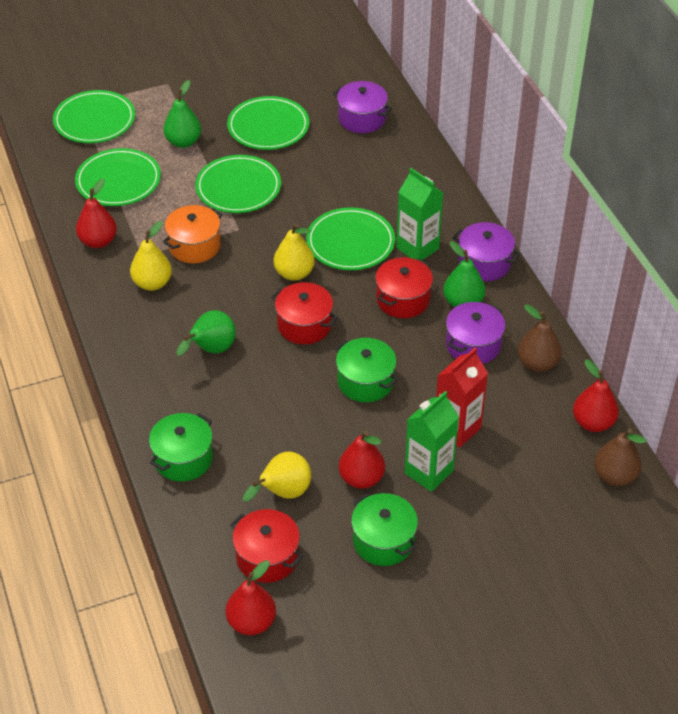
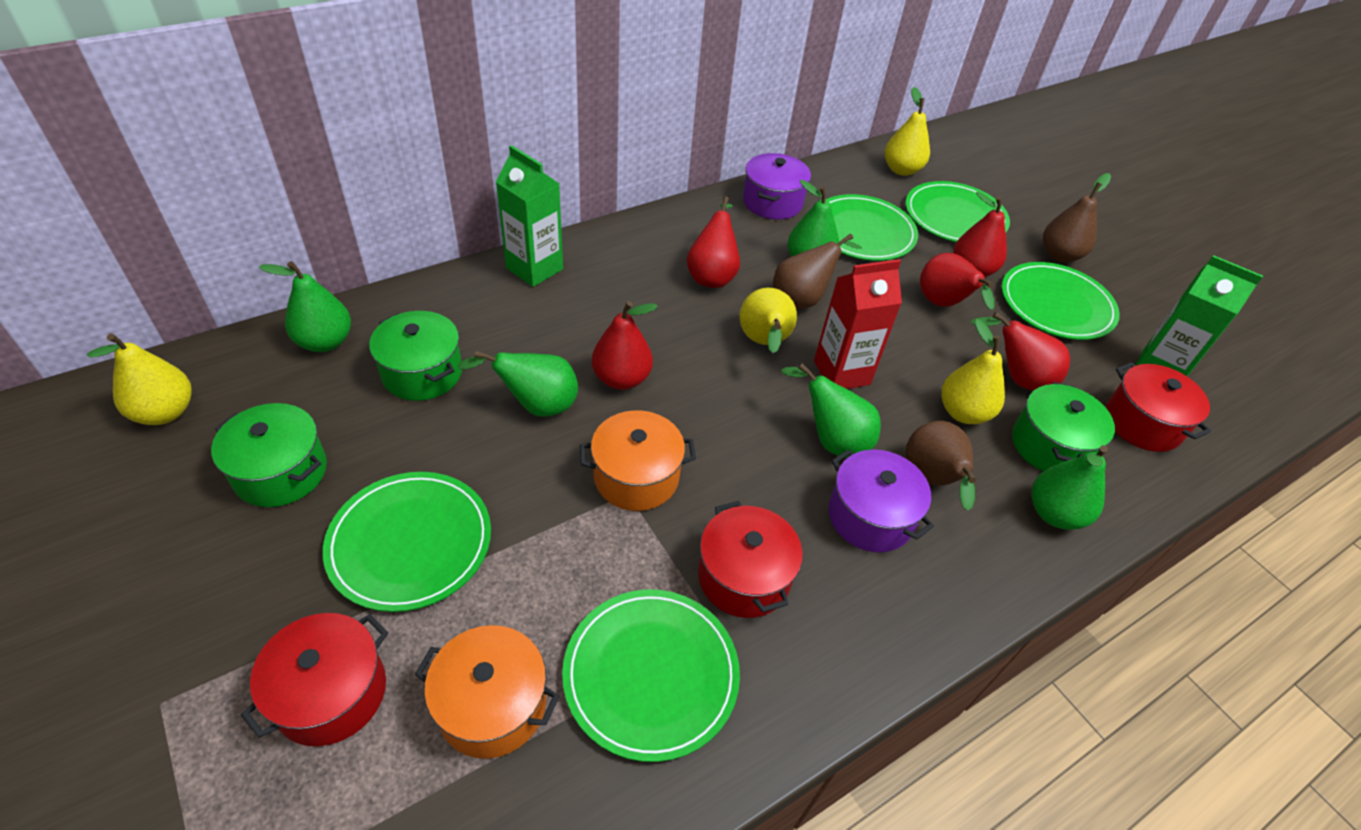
brown pear: [518,304,562,372] [594,428,646,486] = 2 -> [773,234,862,309] [906,421,976,511] [1043,173,1111,262] = 3
green pear: [163,80,201,148] [176,310,236,356] [443,241,485,307] = 3 -> [259,261,351,352] [458,351,578,417] [782,363,881,458] [788,180,840,257] [1031,445,1108,530] = 5
orange pot: [163,205,222,263] = 1 -> [415,625,559,759] [580,410,696,511] = 2
purple pot: [333,81,392,133] [446,302,505,364] [453,222,521,281] = 3 -> [743,153,811,220] [828,449,934,552] = 2
red pear: [76,178,117,248] [226,560,276,635] [339,430,385,489] [573,359,619,432] = 4 -> [592,301,658,390] [687,196,740,288] [920,253,995,310] [953,192,1007,277] [971,312,1070,391] = 5
yellow pear: [130,221,172,291] [243,451,311,501] [274,223,315,281] = 3 -> [87,333,192,425] [740,287,797,353] [885,87,930,176] [941,319,1005,424] = 4

